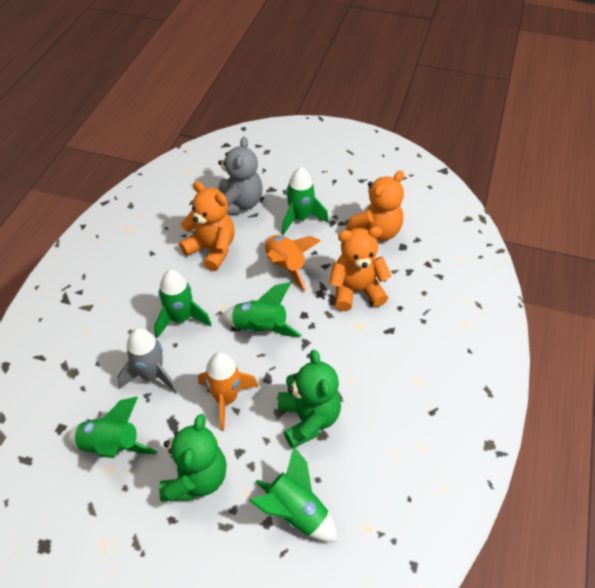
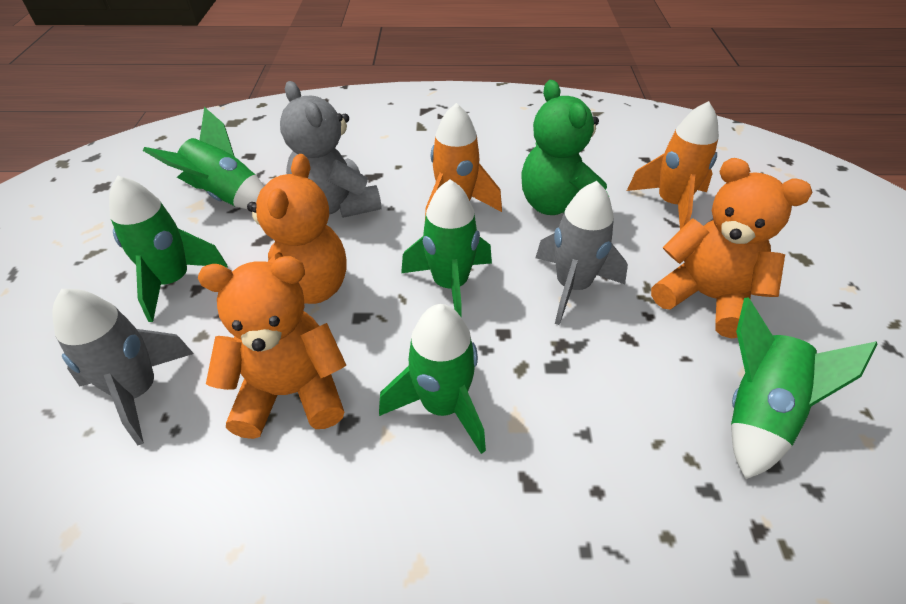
green teddy bear: [159,414,227,501] [278,350,341,449] = 2 -> [521,80,609,215] = 1
grey rocket: [117,328,178,394] = 1 -> [52,289,194,445] [535,181,628,325] = 2

